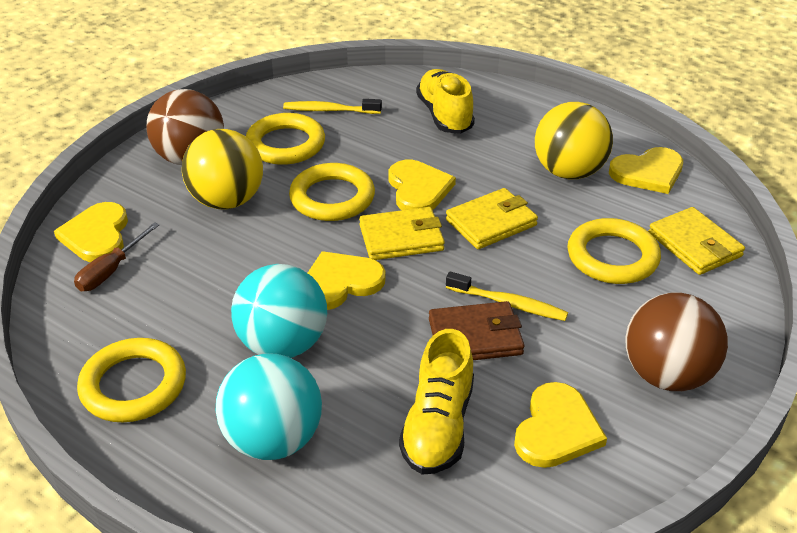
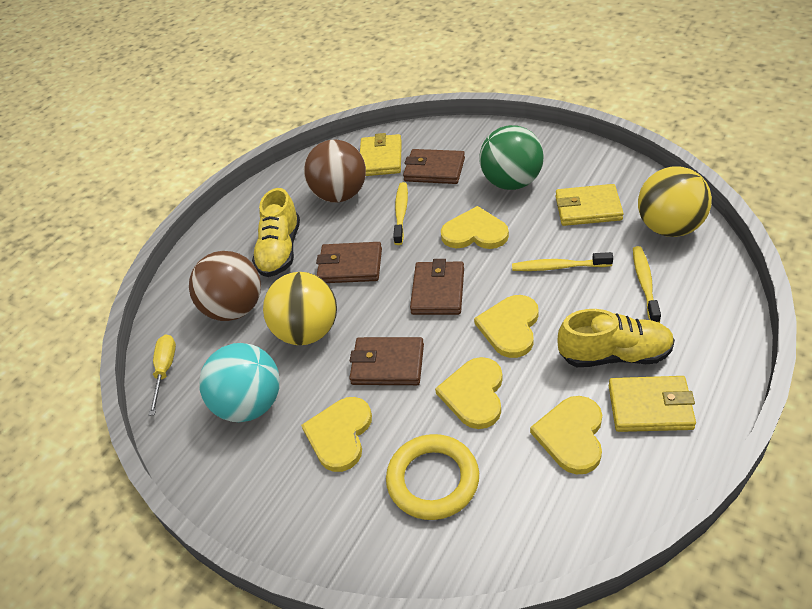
brown screwdriver: [74,222,159,291] = 1 -> none = 0
brown wallet: [429,301,524,360] = 1 -> [316,242,382,283] [349,337,424,385] [403,149,465,184] [410,259,464,315] = 4
green ball: none = 0 -> [479,125,544,190] = 1
turquoise ball: [216,353,322,460] [231,264,327,358] = 2 -> [199,343,280,422] = 1
yellow ring: [77,338,186,422] [246,113,325,165] [289,163,375,221] [567,218,661,284] = 4 -> [386,434,479,520] = 1
yellow screwdriver: none = 0 -> [149,334,176,416] = 1
yellow toothbrush: [283,99,382,114] [446,272,568,321] = 2 -> [393,182,408,245] [512,252,613,271] [633,246,661,323] = 3

